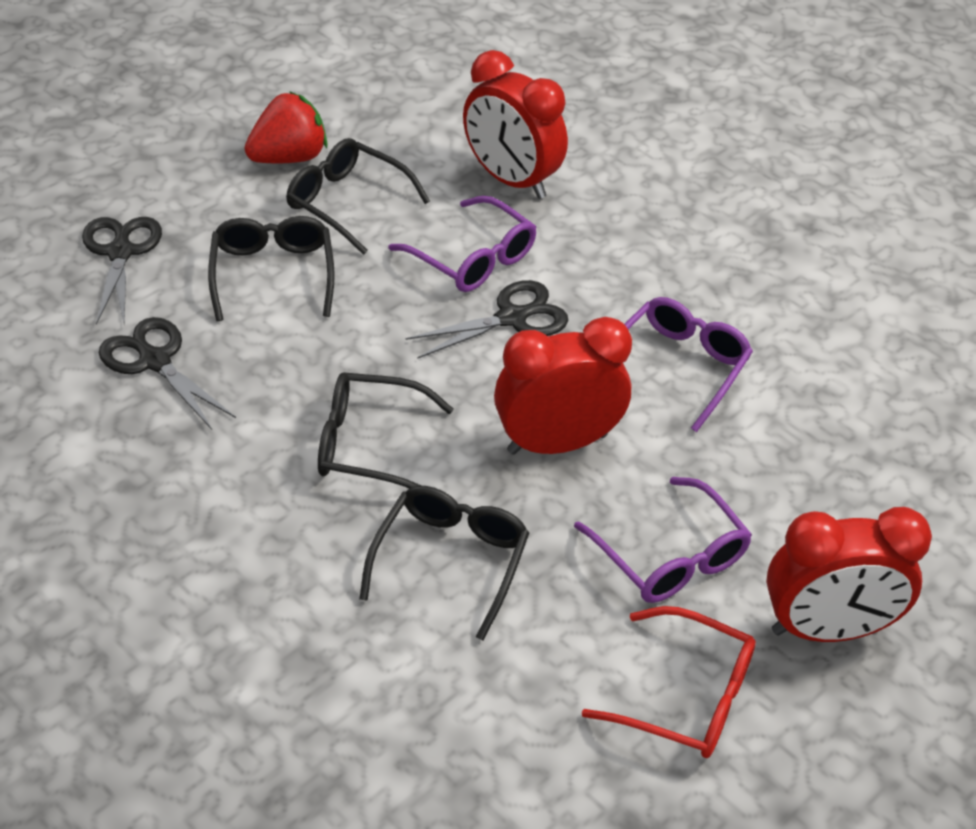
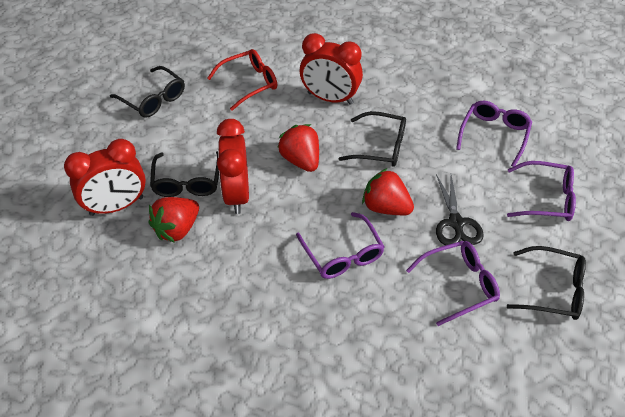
black scissors: [82,217,162,325] [99,317,236,430] [406,280,568,359] = 3 -> [436,174,484,246] = 1
purple glasses: [388,196,537,292] [574,477,752,603] [624,297,753,432] = 3 -> [296,212,385,279] [406,241,500,326] [456,101,532,167] [507,161,576,221] = 4
red strawberry: [245,91,328,163] = 1 -> [149,197,199,243] [277,124,319,172] [362,168,414,215] = 3

